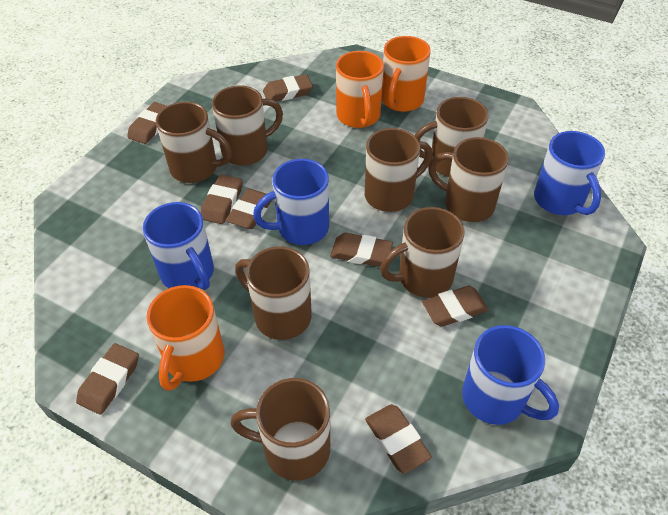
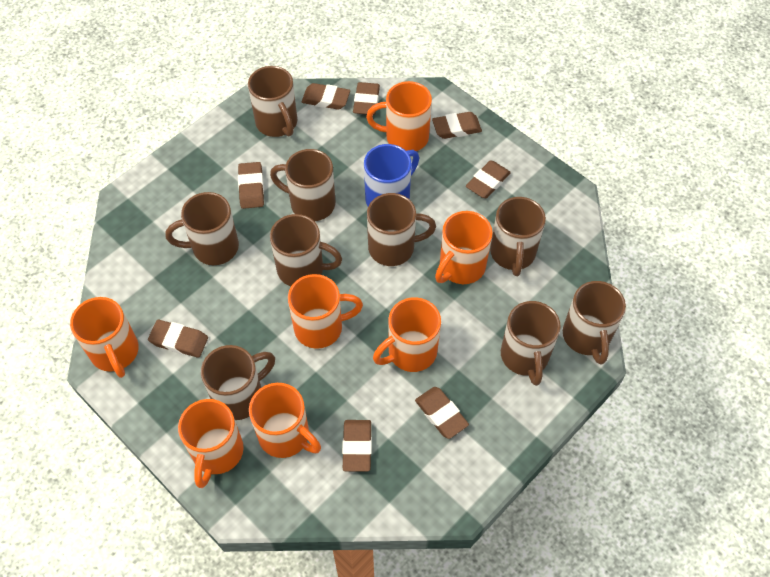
blue mug: [143,202,214,290] [253,159,329,245] [462,325,559,425] [534,131,605,215] = 4 -> [364,144,419,206] = 1
brown mug: [156,102,232,183] [212,85,283,166] [231,378,330,481] [235,246,312,340] [365,128,432,212] [380,207,465,298] [414,97,489,177] [428,137,509,222] = 8 -> [165,192,239,265] [201,345,275,420] [248,66,297,137] [270,149,335,221] [270,214,342,286] [367,193,436,266] [490,197,546,276] [501,301,561,386] [563,281,626,365] = 9
orange mug: [147,285,225,391] [336,51,384,128] [382,36,431,112] = 3 -> [70,297,139,378] [178,399,244,488] [249,383,321,458] [288,274,363,349] [366,81,432,151] [373,297,441,372] [435,211,493,284] = 7

